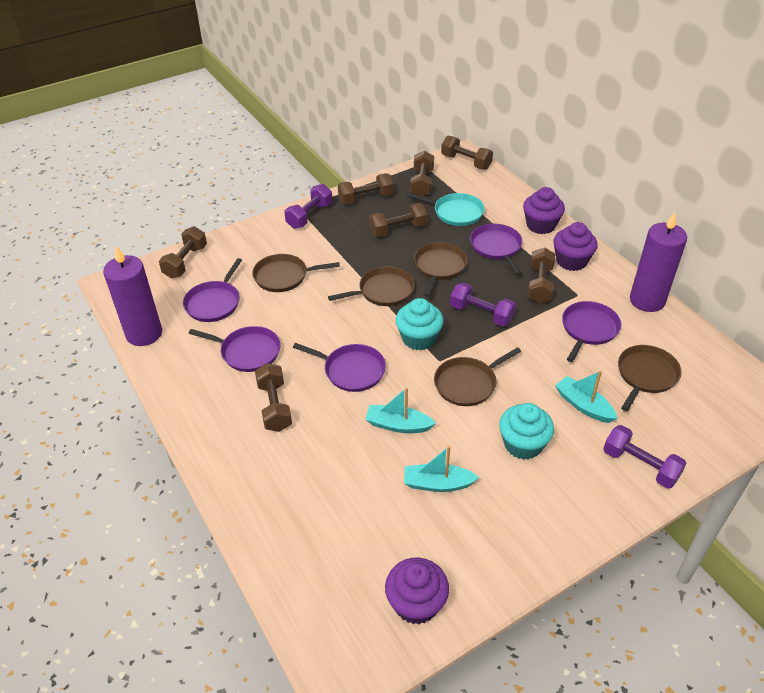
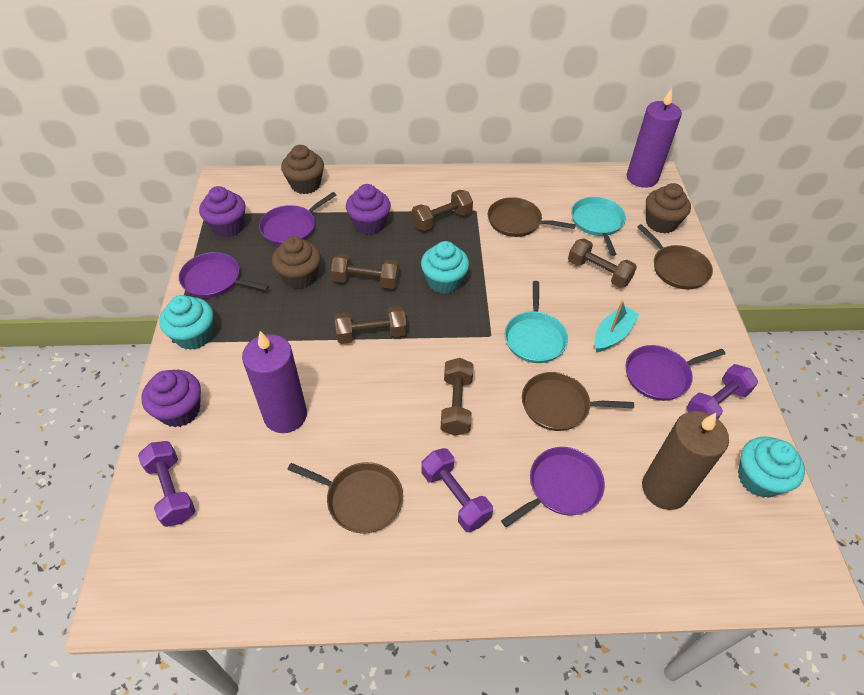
brown candle: none = 0 -> [642,411,729,510] = 1
brown cupcake: none = 0 -> [272,236,321,289] [281,145,324,194] [646,183,691,233] = 3
brown dumbbell: [159,226,207,279] [255,363,292,432] [338,173,394,204] [369,203,427,237] [410,151,434,196] [441,136,493,170] [528,247,555,303] = 7 -> [331,254,400,289] [334,306,407,344] [412,190,473,231] [440,358,474,436] [568,238,637,288] = 5
brown pan: [252,254,340,292] [328,266,415,306] [414,242,468,297] [434,347,521,406] [618,345,681,411] = 5 -> [287,462,403,534] [488,197,576,237] [522,372,634,431] [637,224,713,290] = 4
purple pan: [183,258,242,322] [189,326,281,372] [293,343,386,392] [470,224,522,275] [562,301,621,362] = 5 -> [179,252,269,298] [259,192,337,245] [501,447,605,527] [625,345,725,401] = 4
turquoise boat: [365,387,436,433] [404,446,479,492] [555,371,618,423] = 3 -> [594,301,639,352] = 1
turquoise cupcake: [396,298,444,350] [499,403,554,460] = 2 -> [159,295,213,350] [421,241,469,294] [738,436,805,498] = 3
turquoise pan: [407,192,485,226] = 1 -> [504,281,568,363] [571,197,626,256] = 2

